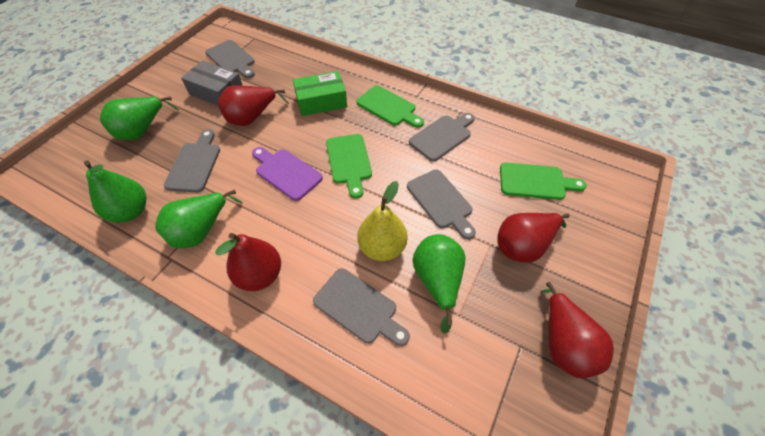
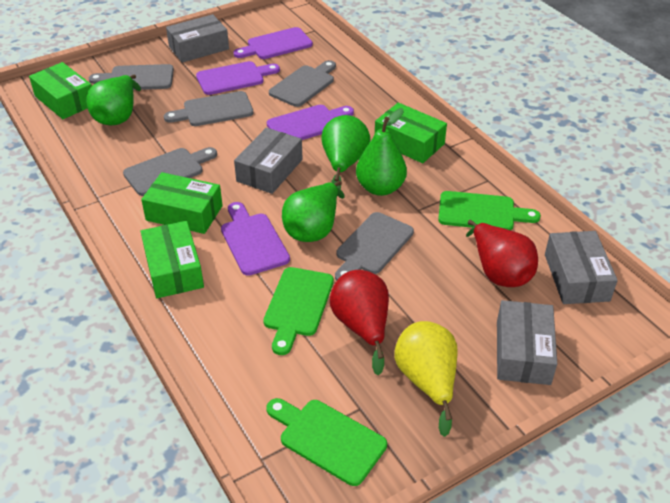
green box: [293,71,347,116] = 1 -> [29,62,92,119] [141,172,223,234] [141,221,204,298] [375,103,447,163] = 4
grey box: [181,60,243,106] = 1 -> [166,14,229,63] [234,128,303,194] [497,300,557,385] [545,231,618,304] = 4
purple cutting board: [252,147,323,201] = 1 -> [196,61,280,95] [221,202,290,276] [233,27,313,59] [267,105,354,140] = 4
red pear: [215,233,281,291] [218,85,289,126] [497,213,570,263] [541,282,614,378] = 4 -> [330,270,389,375] [466,220,538,287] = 2

